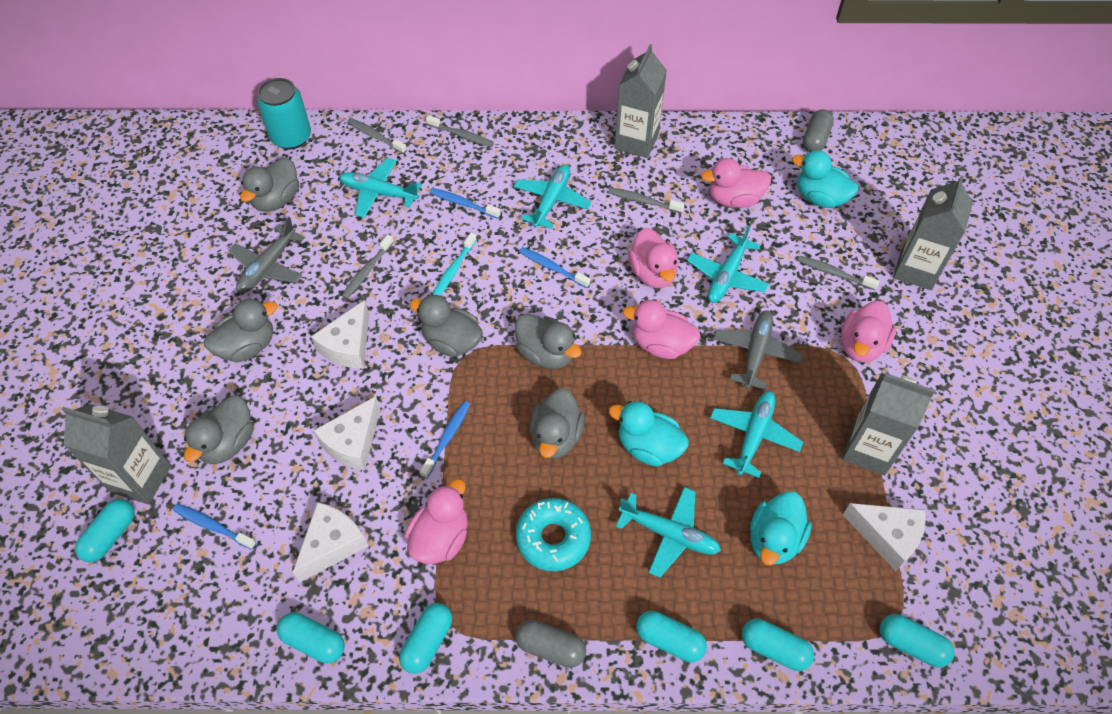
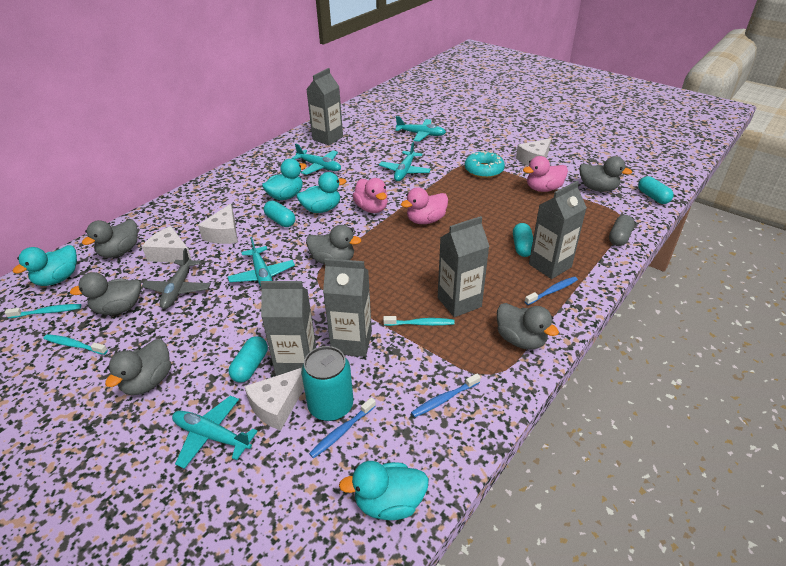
blue toothbrush: [173,504,256,550] [420,401,470,478] [430,188,501,219] [519,247,590,288] = 4 -> [309,398,376,459] [411,373,481,418] [525,276,578,305] = 3
grey capsule: [515,620,586,668] [803,109,834,152] = 2 -> [609,215,635,246] = 1
grey carton: [62,404,171,504] [614,44,667,158] [842,373,935,476] [893,175,973,290] = 4 -> [260,281,316,376] [306,68,343,145] [323,258,372,357] [438,216,490,317] [529,181,587,279] = 5
grey plane: [228,217,305,293] [713,310,803,390] = 2 -> [142,248,211,309] = 1
grey toothbrush: [342,235,394,299] [347,118,407,154] [426,115,494,147] [608,188,685,213] [797,255,880,290] = 5 -> none = 0
pink duck: [405,479,468,564] [623,300,700,359] [628,228,679,288] [701,158,771,208] [841,301,896,363] = 5 -> [352,178,388,213] [401,187,448,224] [523,156,568,192] = 3
turquoise capsule: [75,499,135,562] [277,612,345,664] [399,603,452,674] [636,611,707,662] [742,619,814,671] [880,614,955,667] = 6 -> [229,336,268,383] [264,201,295,227] [513,223,533,257] [638,176,674,204] = 4
turquoise duck: [609,401,689,467] [750,491,811,566] [792,150,859,208] = 3 -> [13,245,77,286] [262,159,306,200] [297,172,346,213] [339,461,429,520] = 4
turquoise toothbrush: [432,233,477,296] = 1 -> [5,304,81,318] [43,334,108,355] [383,316,455,326] = 3

